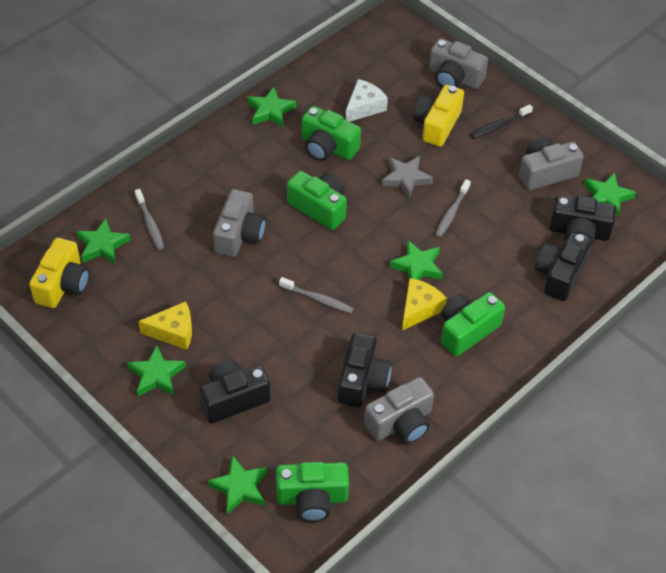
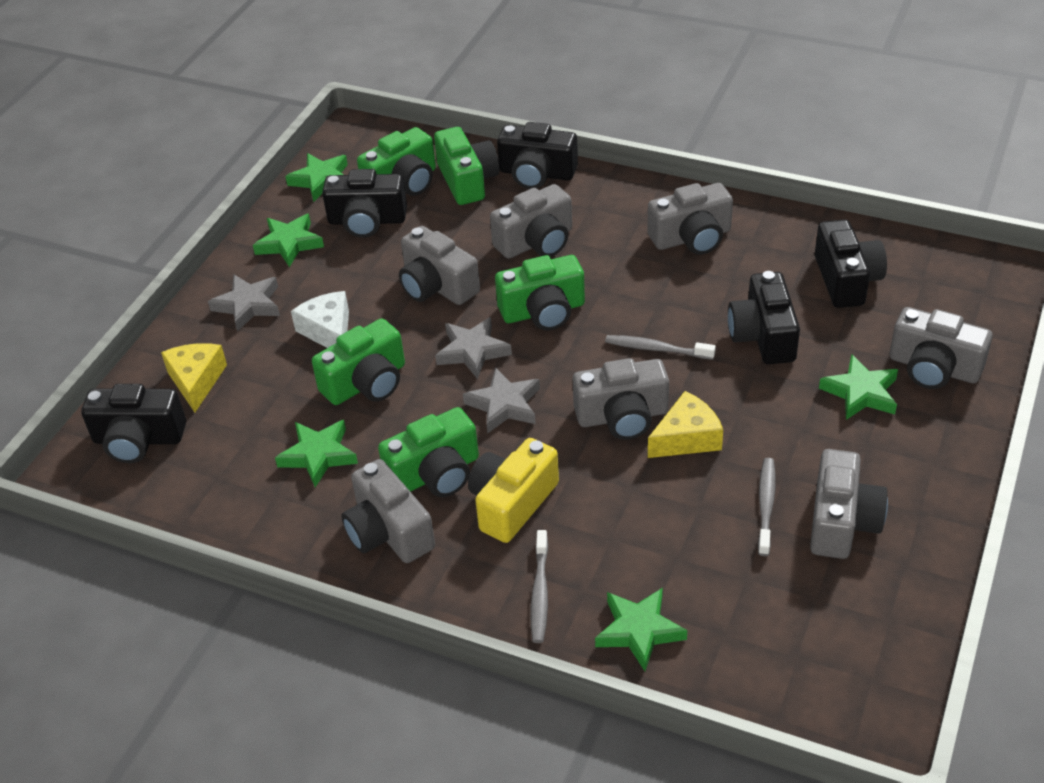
black camera: [199,360,271,424] [338,333,392,408] [535,232,592,301] [549,195,617,246] = 4 -> [81,384,186,463] [322,169,407,238] [497,122,578,189] [728,271,800,364] [815,219,887,308] = 5
black toothbrush: [471,104,533,139] = 1 -> none = 0
green camera: [276,462,349,522] [287,171,347,230] [302,106,361,161] [441,292,505,356] = 4 -> [312,318,405,405] [357,127,436,196] [378,407,479,497] [434,127,500,205] [495,255,585,330] = 5
green star: [76,219,131,265] [127,345,186,396] [207,455,267,514] [247,87,296,127] [389,240,443,280] [584,172,636,217] = 6 -> [253,214,324,267] [275,420,358,487] [285,153,348,202] [595,588,687,671] [819,354,898,420] = 5
grey camera: [213,189,266,257] [364,377,434,444] [429,38,488,89] [519,137,584,190] = 4 -> [341,459,435,563] [399,226,480,305] [490,184,572,259] [573,358,669,440] [648,183,733,255] [810,449,888,559] [890,307,993,389] = 7
grey star: [381,156,433,198] = 1 -> [208,275,280,332] [435,317,512,379] [463,367,540,434] = 3
yellow camera: [29,238,89,308] [413,85,464,147] = 2 -> [468,438,559,543] = 1

